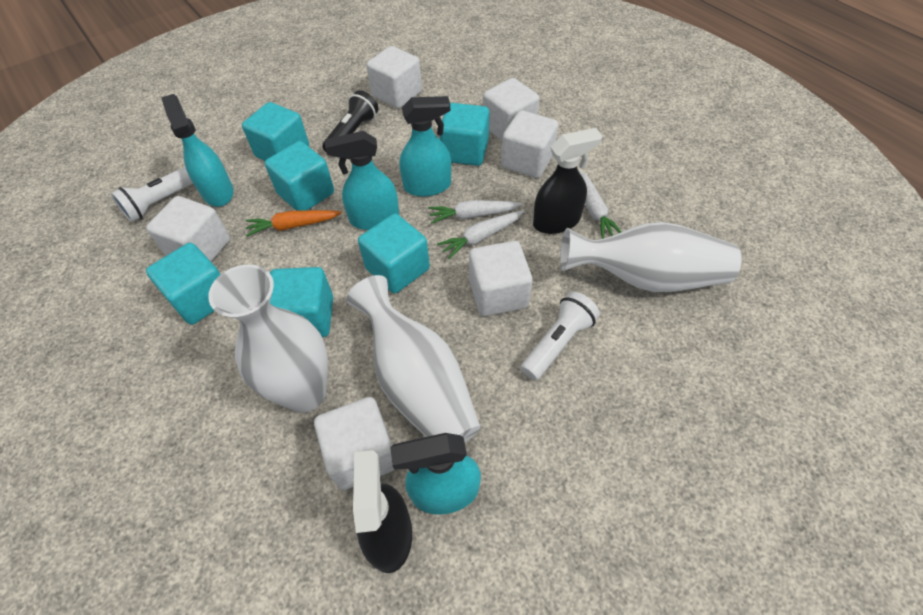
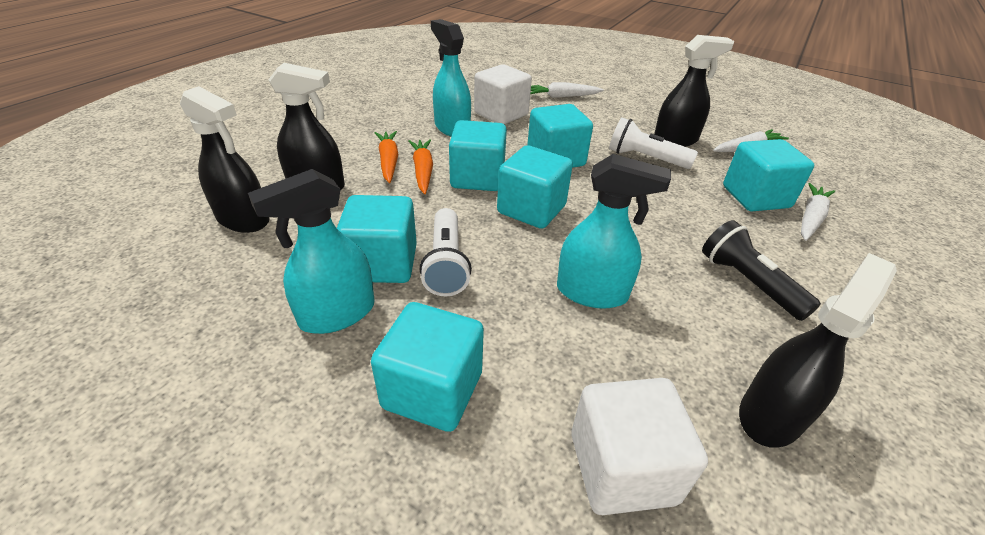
black spray bottle: [353,450,412,573] [533,128,602,234] = 2 -> [180,86,270,233] [268,63,345,190] [654,35,734,147] [739,253,897,448] = 4
orange carrot: [246,210,342,237] = 1 -> [375,131,398,183] [408,139,433,194] = 2
turquoise spray bottle: [161,94,234,207] [325,131,399,230] [390,433,481,514] [400,96,451,197] = 4 -> [248,169,375,334] [431,19,471,137] [557,154,671,309] = 3
white cube: [146,196,230,262] [314,397,394,490] [366,46,422,108] [469,241,533,316] [483,78,540,141] [501,110,559,178] = 6 -> [474,64,532,124] [571,378,708,515] = 2
white vase: [208,264,328,413] [346,275,481,443] [560,222,742,292] = 3 -> none = 0

